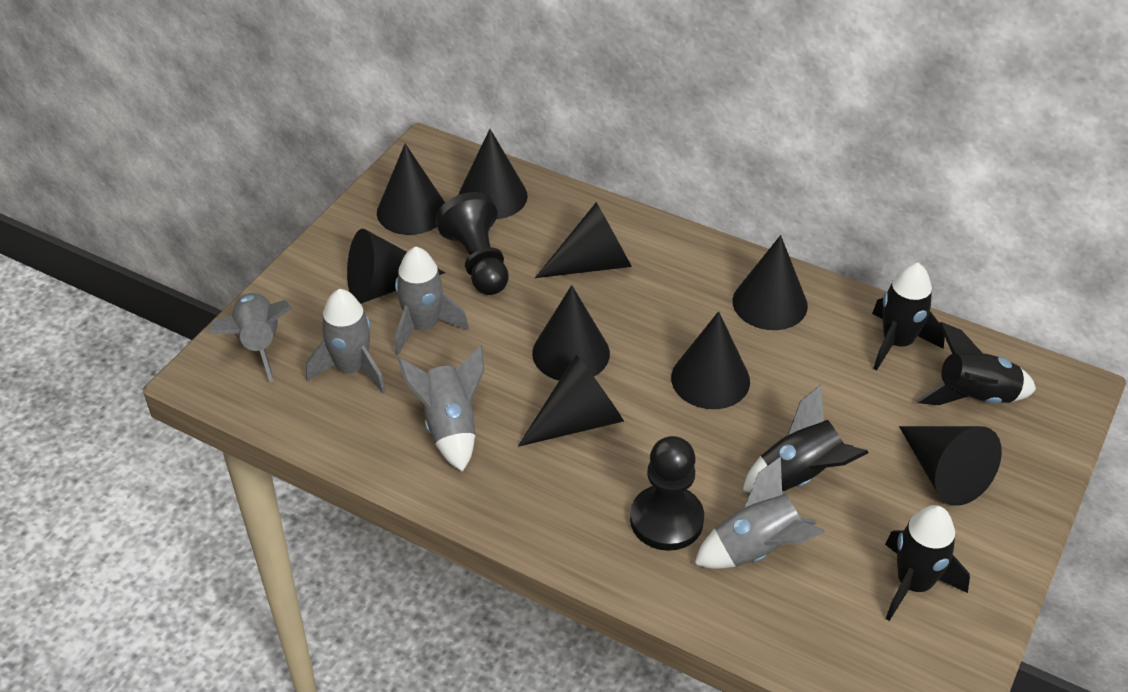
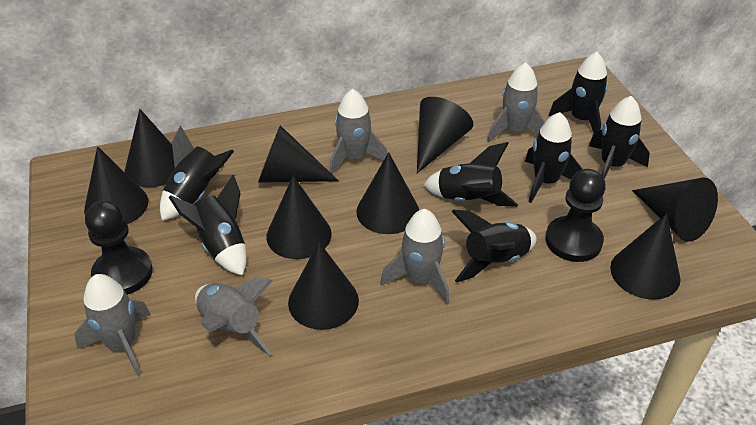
black rocket: [742,385,869,493] [872,263,945,370] [885,505,970,621] [916,322,1036,405] = 4 -> [160,125,234,221] [169,175,247,276] [424,142,518,207] [451,210,537,282] [525,112,583,203] [548,52,608,133] [589,96,650,179] = 7

